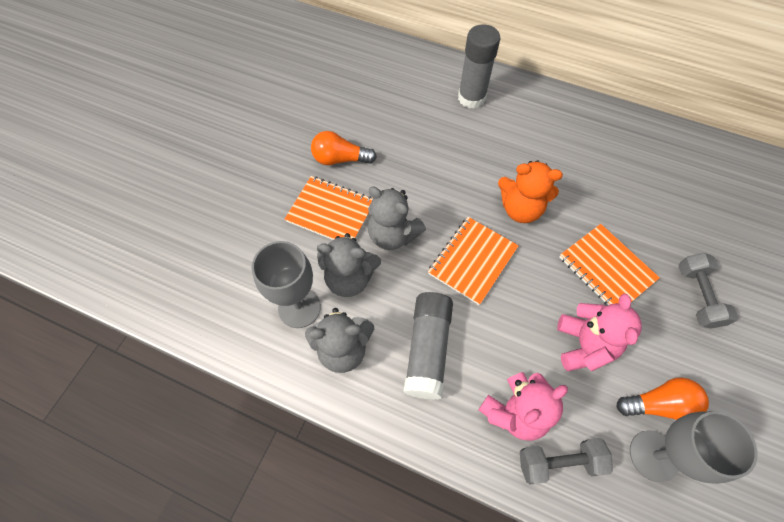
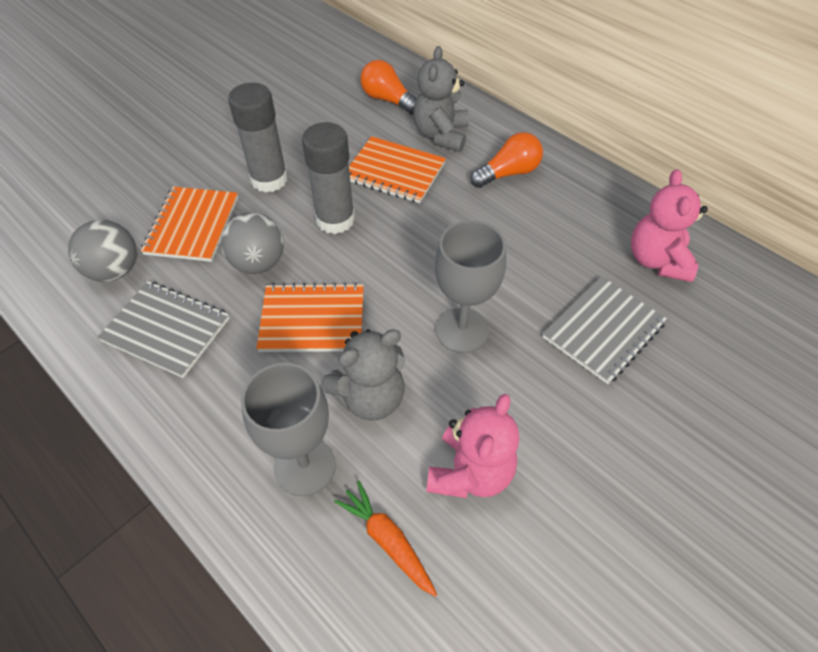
grey ball: none = 0 -> [68,220,137,282] [221,212,284,274] = 2
grey dumbbell: [520,438,613,484] [678,253,738,329] = 2 -> none = 0
grey notebook: none = 0 -> [97,281,230,378] [543,276,667,384] = 2
grey teddy bear: [305,308,374,373] [317,233,381,297] [368,187,426,250] = 3 -> [321,329,405,421] [413,46,469,152] = 2
orange carrot: none = 0 -> [334,481,437,597] = 1
orange teddy bear: [498,160,563,223] = 1 -> none = 0

